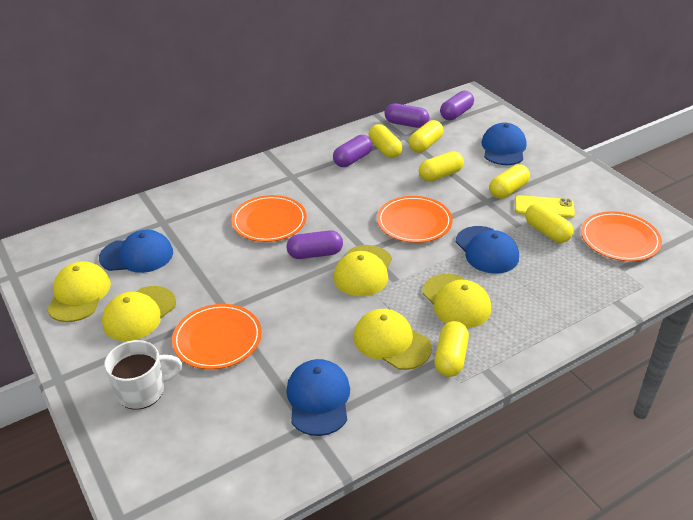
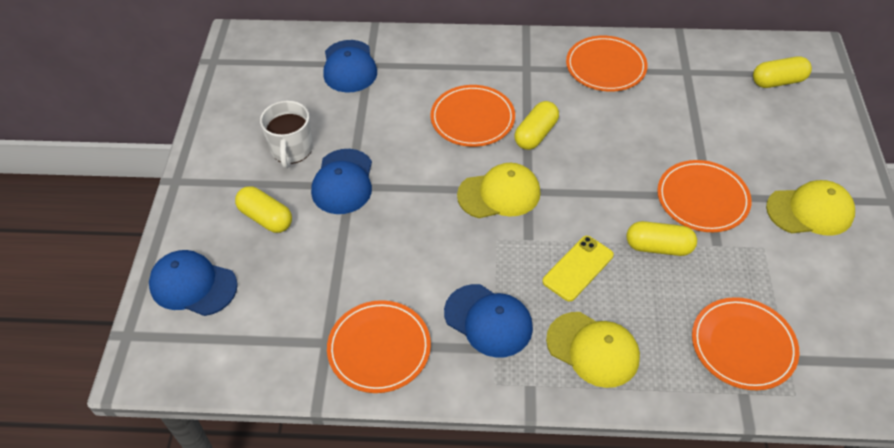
orange plate: [172,304,262,369] [231,195,307,242] [377,196,453,243] [581,211,662,261] = 4 -> [327,300,431,393] [430,85,515,147] [566,36,648,92] [657,160,752,232] [692,297,799,390] = 5
purple capsule: [287,230,343,259] [333,135,373,167] [385,104,429,128] [440,90,474,120] = 4 -> none = 0
yellow cap: [47,261,111,322] [102,286,176,341] [334,245,392,296] [354,309,432,370] [422,274,491,328] = 5 -> [457,163,540,218] [546,312,640,388] [766,180,855,236] = 3
yellow capsule: [369,124,402,158] [408,120,444,153] [419,151,464,182] [434,321,469,377] [489,164,530,199] [525,203,573,243] = 6 -> [235,186,292,233] [514,101,559,150] [627,221,697,256] [753,56,812,88] = 4

